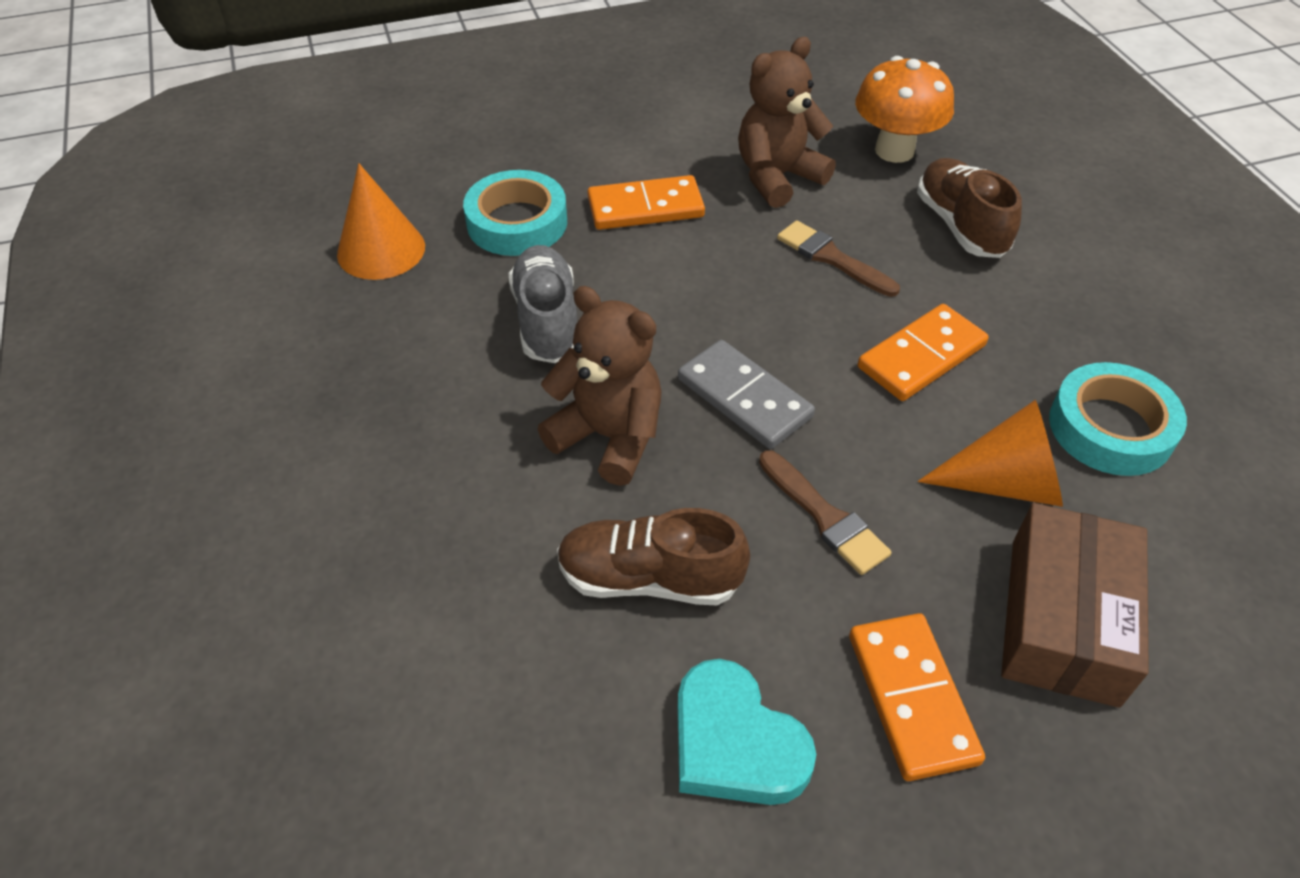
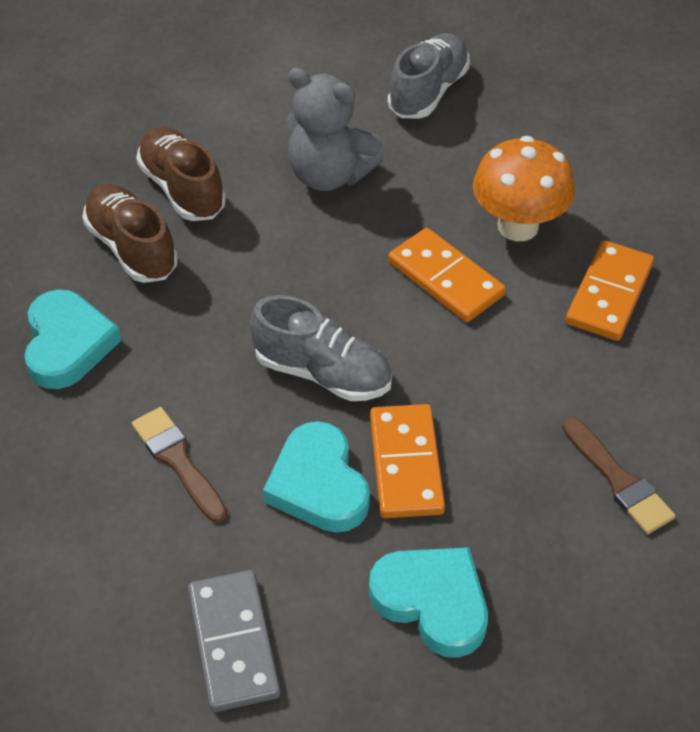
brown box: [1001,503,1149,708] = 1 -> none = 0
brown teddy bear: [538,286,662,486] [738,37,836,208] = 2 -> none = 0
grey shoe: [509,245,577,363] = 1 -> [250,295,392,401] [388,33,470,119] = 2
grey teddy bear: none = 0 -> [286,67,384,191] = 1
orange cone: [337,163,425,280] [918,400,1063,507] = 2 -> none = 0
turquoise heart: [677,659,816,805] = 1 -> [24,289,121,389] [263,421,370,533] [369,547,488,658] = 3
turquoise tape: [463,170,567,256] [1049,362,1187,476] = 2 -> none = 0

